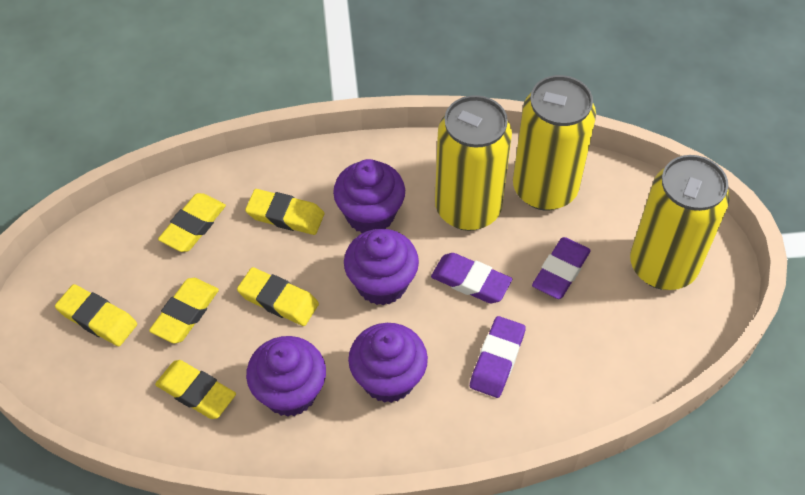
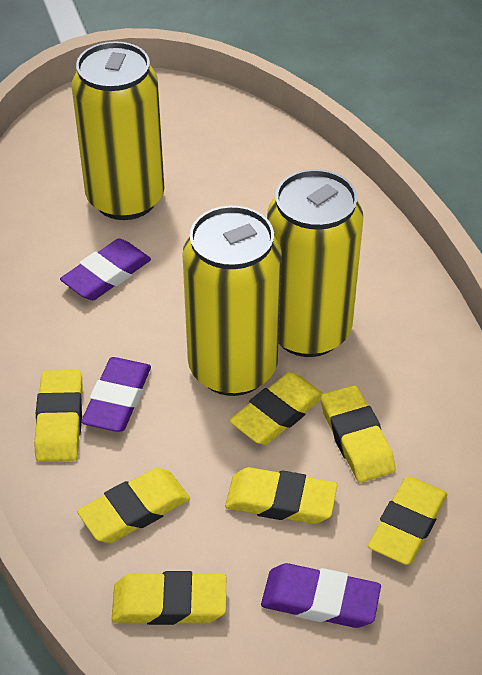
purple cupcake: [246,336,326,417] [333,159,405,233] [344,229,419,305] [348,323,428,403] = 4 -> none = 0
yellow eraser: [55,284,137,346] [149,278,219,344] [155,360,236,419] [158,193,226,252] [237,267,319,326] [245,189,324,235] = 6 -> [34,370,83,462] [77,468,190,543] [112,571,226,625] [225,467,337,524] [229,372,324,445] [321,385,396,483] [368,477,447,565] = 7

